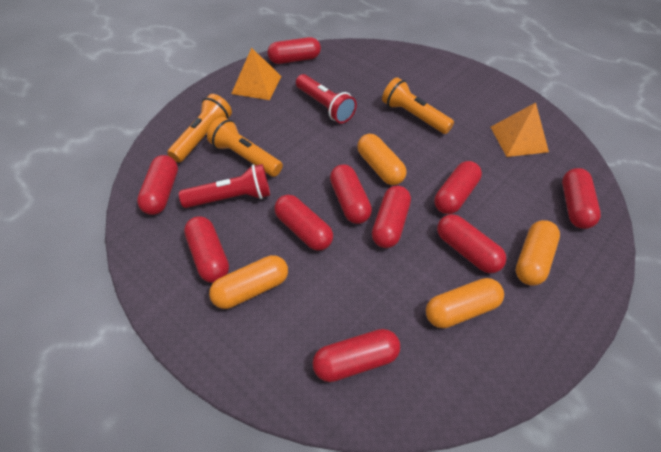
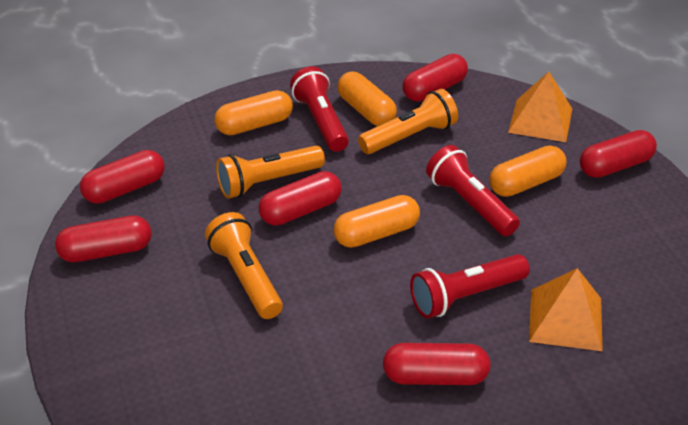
red capsule: [137,155,178,215] [184,216,229,283] [267,37,321,64] [274,195,333,251] [312,329,400,382] [330,164,372,224] [372,186,411,248] [434,161,482,214] [437,214,506,273] [562,168,601,229] = 10 -> [55,215,151,262] [80,150,165,204] [259,171,342,226] [383,343,491,385] [402,54,468,102] [580,130,657,178] = 6
red flashlight: [179,164,270,208] [296,74,357,123] = 2 -> [290,66,349,152] [410,254,530,318] [426,145,520,236] = 3

